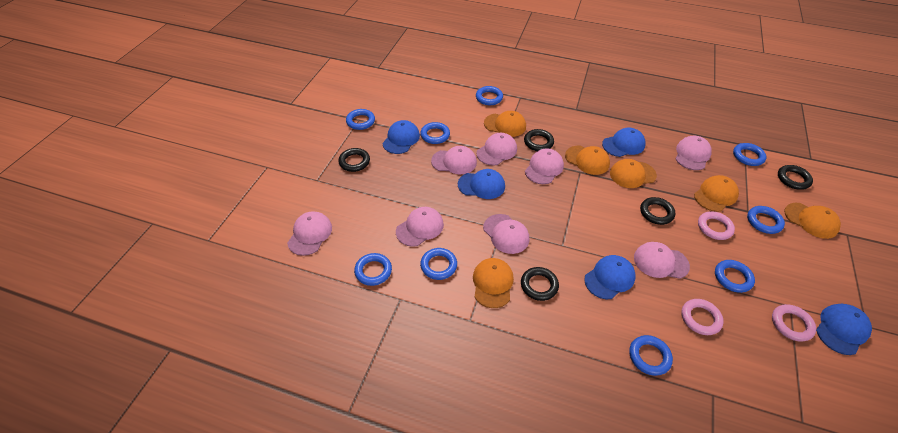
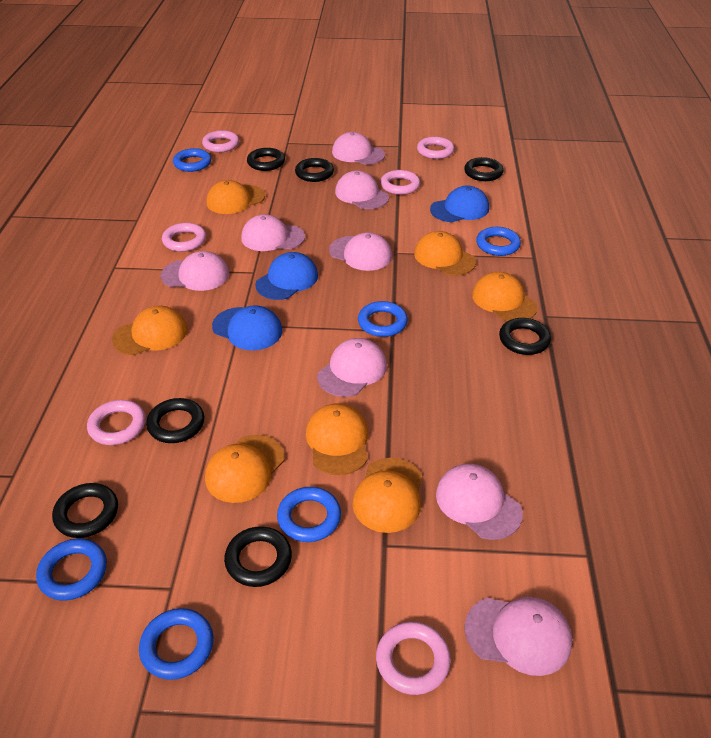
black ring: [338,148,370,172] [521,267,559,301] [524,129,554,151] [640,197,675,225] [778,165,813,190] = 5 -> [52,483,118,538] [146,398,204,443] [224,526,292,587] [247,148,285,171] [295,158,334,182] [464,157,503,181] [499,318,551,355] = 7
blue cap: [382,120,420,154] [458,169,505,199] [584,255,636,299] [602,128,646,157] [816,304,872,355] = 5 -> [212,305,282,351] [255,252,318,300] [430,186,489,222] = 3
blue ring: [346,109,375,130] [354,253,392,286] [420,122,450,144] [420,248,457,280] [476,86,503,105] [629,335,673,376] [715,260,755,293] [733,143,766,166] [747,206,785,234] = 9 -> [36,538,107,601] [139,608,213,680] [173,148,211,172] [277,487,341,542] [358,301,408,337] [476,227,521,256] = 6
orange cap: [473,258,514,308] [484,111,526,137] [565,146,610,175] [610,159,657,188] [694,175,739,212] [784,203,841,239] = 6 -> [112,306,188,355] [205,435,285,503] [207,180,265,214] [306,403,368,475] [352,458,423,533] [414,231,476,276] [472,272,538,321] = 7
pink ring: [681,299,724,335] [698,211,735,240] [772,304,816,342] = 3 -> [87,400,146,445] [162,223,206,252] [202,130,239,152] [376,622,451,695] [380,170,420,195] [417,137,454,159] = 6

